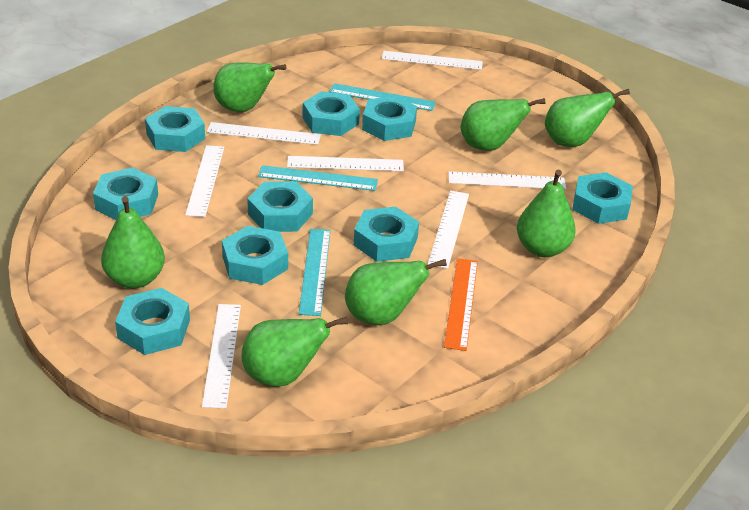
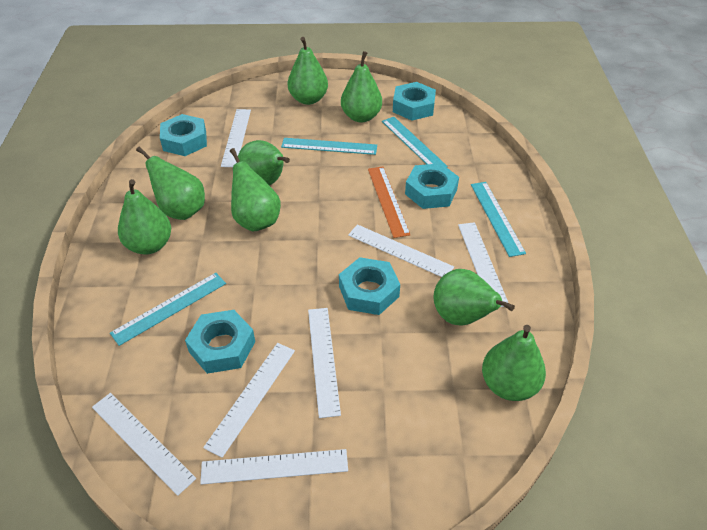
green pear: [101,196,165,288] [213,63,286,112] [242,317,348,387] [345,259,447,325] [461,98,545,151] [517,169,576,257] [545,89,630,147] = 7 -> [118,179,171,255] [136,147,205,220] [230,148,281,232] [238,140,290,186] [288,37,328,105] [341,51,382,123] [434,269,515,326] [482,325,546,401] = 8
turquoise nut: [93,167,158,220] [115,288,190,355] [145,106,205,152] [222,226,288,285] [247,181,313,232] [303,91,360,136] [354,207,419,262] [362,96,417,141] [572,172,633,224] = 9 -> [160,114,207,156] [185,310,255,374] [339,257,400,315] [393,82,436,121] [405,163,459,209] = 5
turquoise ruler: [258,165,378,191] [299,229,331,316] [329,83,436,111] = 3 -> [110,273,226,346] [281,138,377,155] [382,117,448,167] [471,182,526,257] = 4

